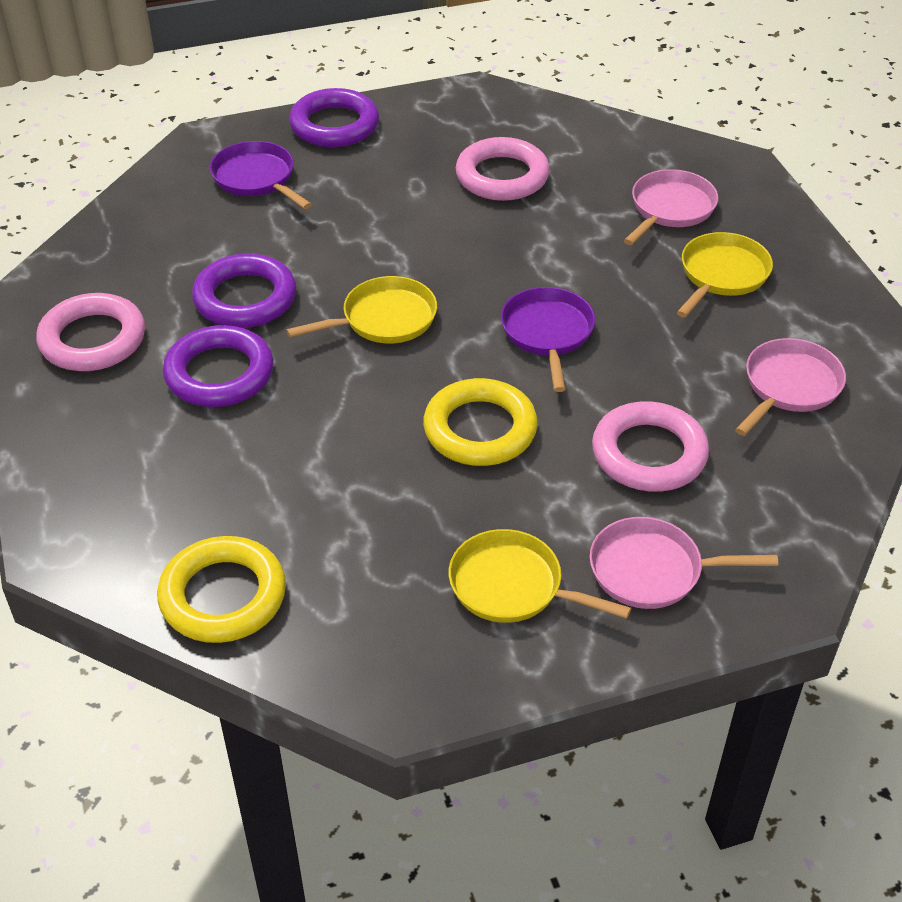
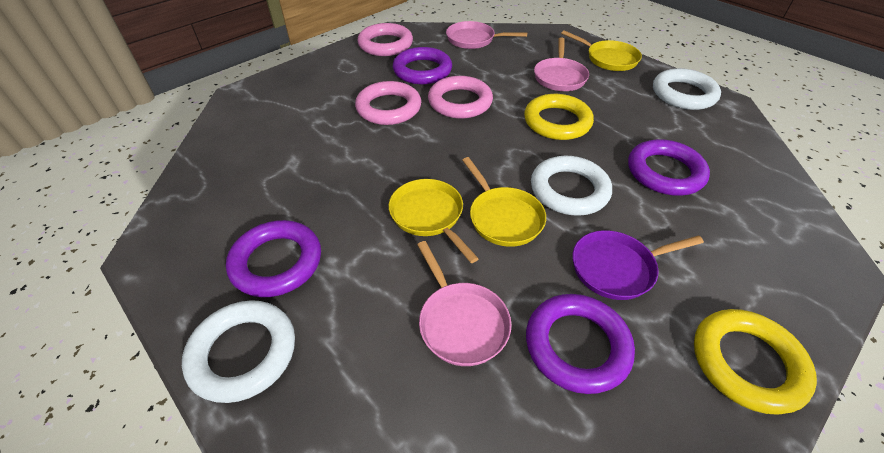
purple pan: [210,141,312,209] [501,287,595,392] = 2 -> [572,230,704,300] = 1
purple ring: [163,325,273,407] [192,253,296,328] [289,88,379,147] = 3 -> [226,220,321,297] [393,47,452,84] [526,294,635,394] [628,139,710,196] = 4
white ring: none = 0 -> [182,300,295,403] [531,156,612,216] [653,68,721,110] = 3

